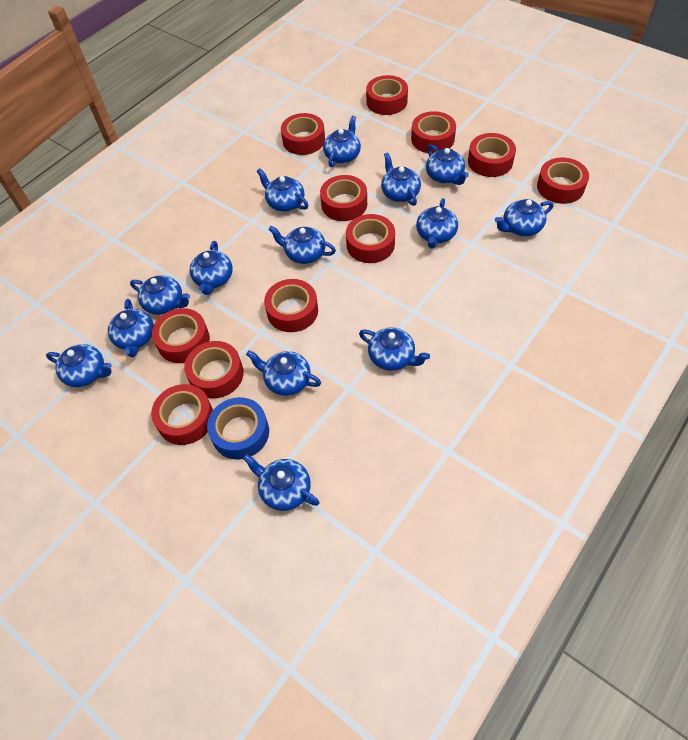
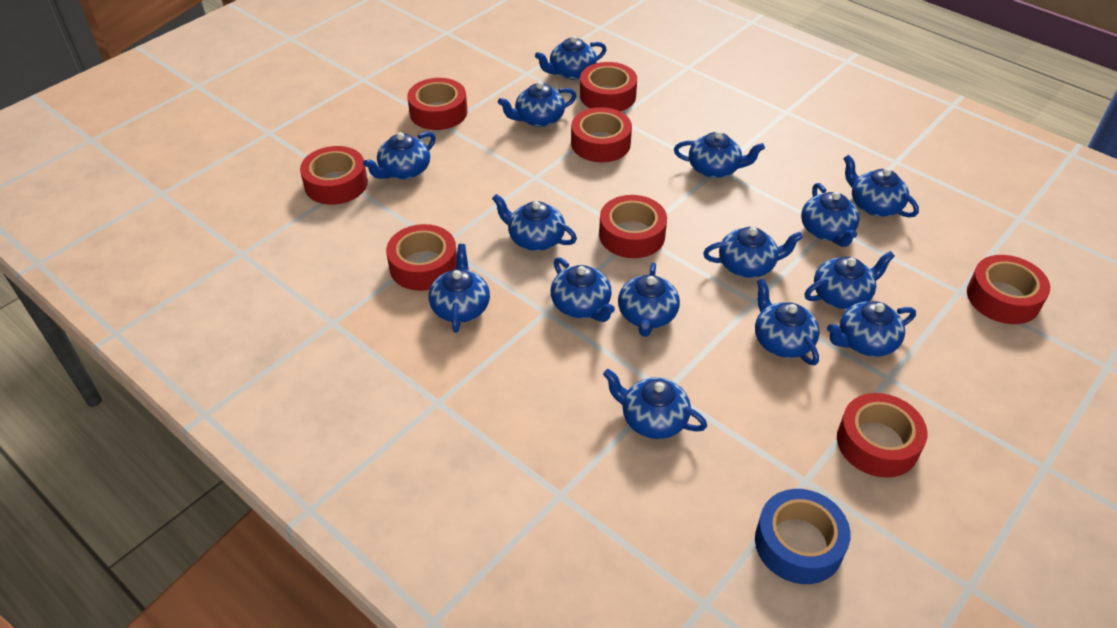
blue teapot: [46,344,112,387] [108,299,154,357] [130,275,190,315] [189,241,233,295] [243,454,320,511] [246,350,321,396] [257,168,308,212] [268,226,336,264] [323,115,361,167] [359,327,430,371] [381,153,421,206] [416,198,458,249] [426,144,469,185] [495,199,553,237] = 14 -> [363,132,436,180] [429,244,490,333] [492,194,577,251] [498,82,577,127] [535,36,607,80] [551,257,615,322] [603,369,707,439] [618,263,680,337] [674,131,765,178] [703,227,803,278] [755,279,820,365] [801,183,860,247] [805,251,895,310] [827,301,916,357] [843,155,919,218] = 15
red tape: [151,384,213,445] [152,308,210,363] [184,341,244,399] [264,279,318,332] [281,113,325,155] [320,175,367,221] [346,214,395,263] [366,75,408,115] [411,111,456,154] [468,133,516,177] [537,158,589,204] = 11 -> [300,146,368,205] [386,224,457,291] [407,78,467,130] [571,107,632,162] [580,62,637,111] [599,195,667,258] [837,393,928,478] [967,255,1050,324] = 8

